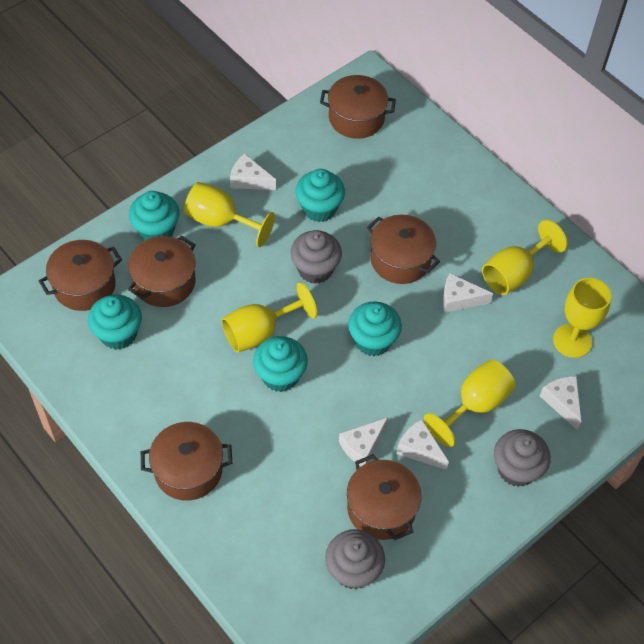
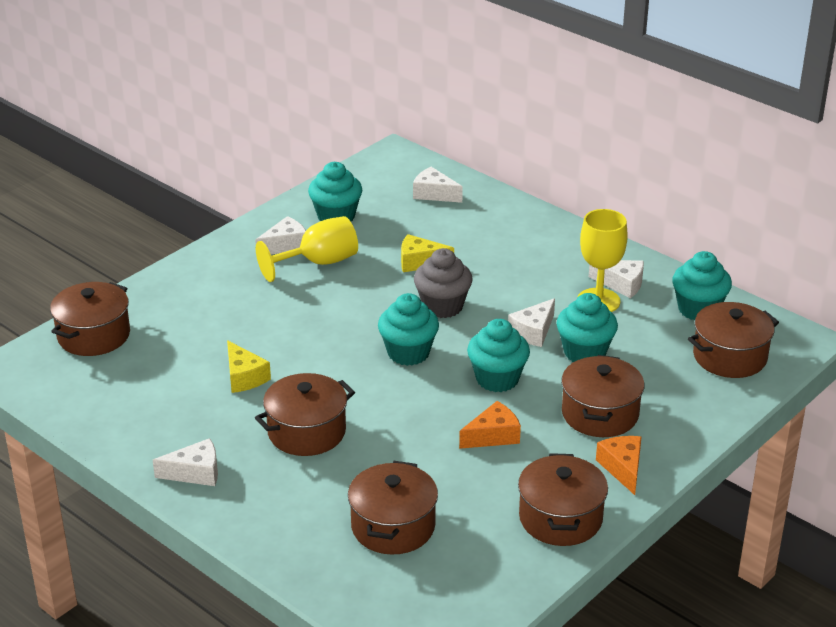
grey cupcake: [290,230,342,284] [325,529,385,589] [494,429,551,487] = 3 -> [414,248,473,318] = 1
orange cheese: none = 0 -> [459,401,521,449] [596,436,642,495] = 2
yellow cheese: none = 0 -> [227,340,271,393] [401,234,454,272] = 2
yellow goblet: [184,182,275,247] [222,282,317,352] [424,360,516,447] [482,220,568,295] [553,278,612,358] = 5 -> [256,216,358,282] [577,209,628,312] = 2

